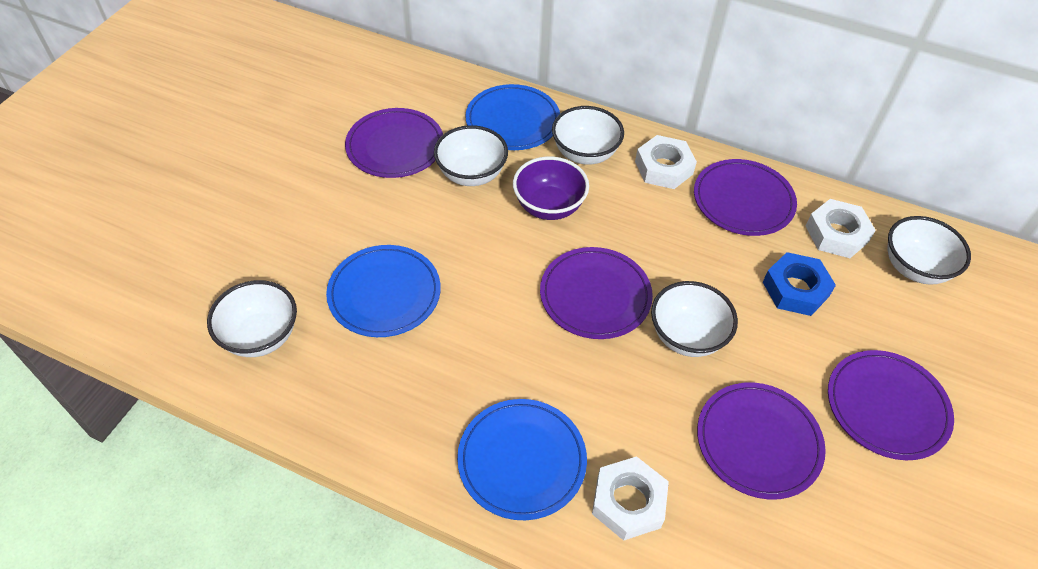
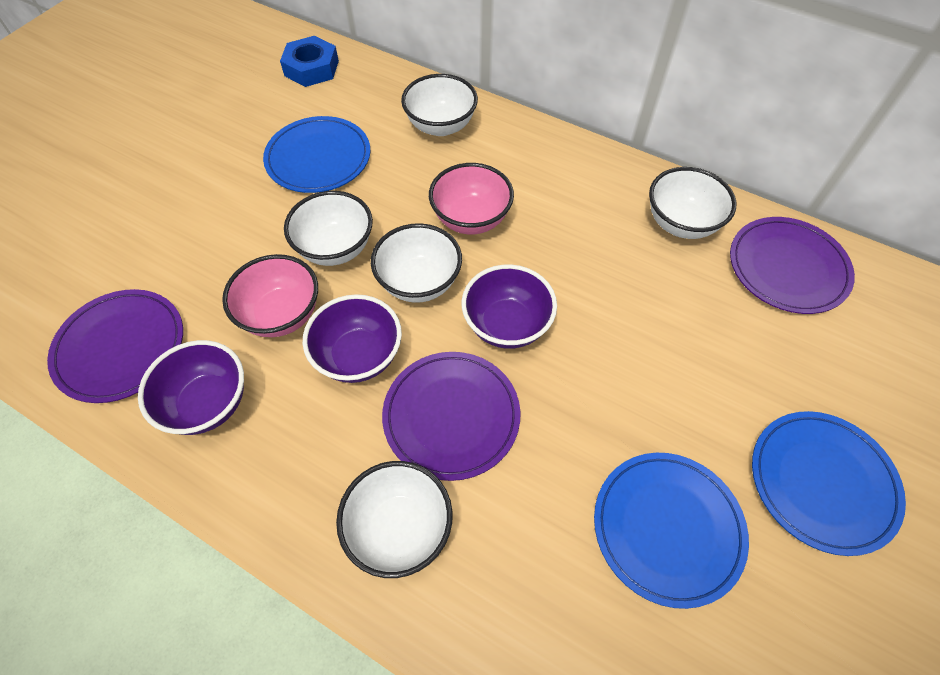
pink bowl: none = 0 -> [222,254,318,337] [429,163,514,234] = 2
purple bowl: [513,156,589,220] = 1 -> [138,340,244,435] [303,294,402,383] [462,264,557,349] = 3
purple plate: [345,108,443,178] [540,247,653,339] [694,159,797,236] [697,382,826,500] [828,350,954,460] = 5 -> [47,289,183,403] [382,352,521,481] [730,217,855,314] = 3
white nut: [592,456,669,541] [635,135,697,189] [806,199,876,258] = 3 -> none = 0

